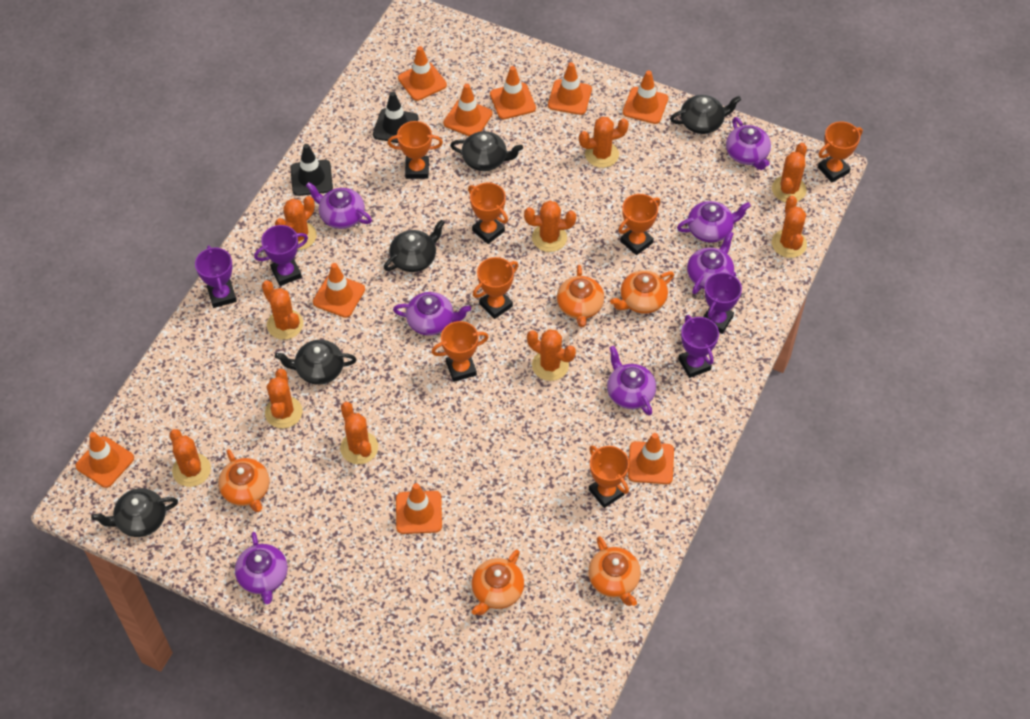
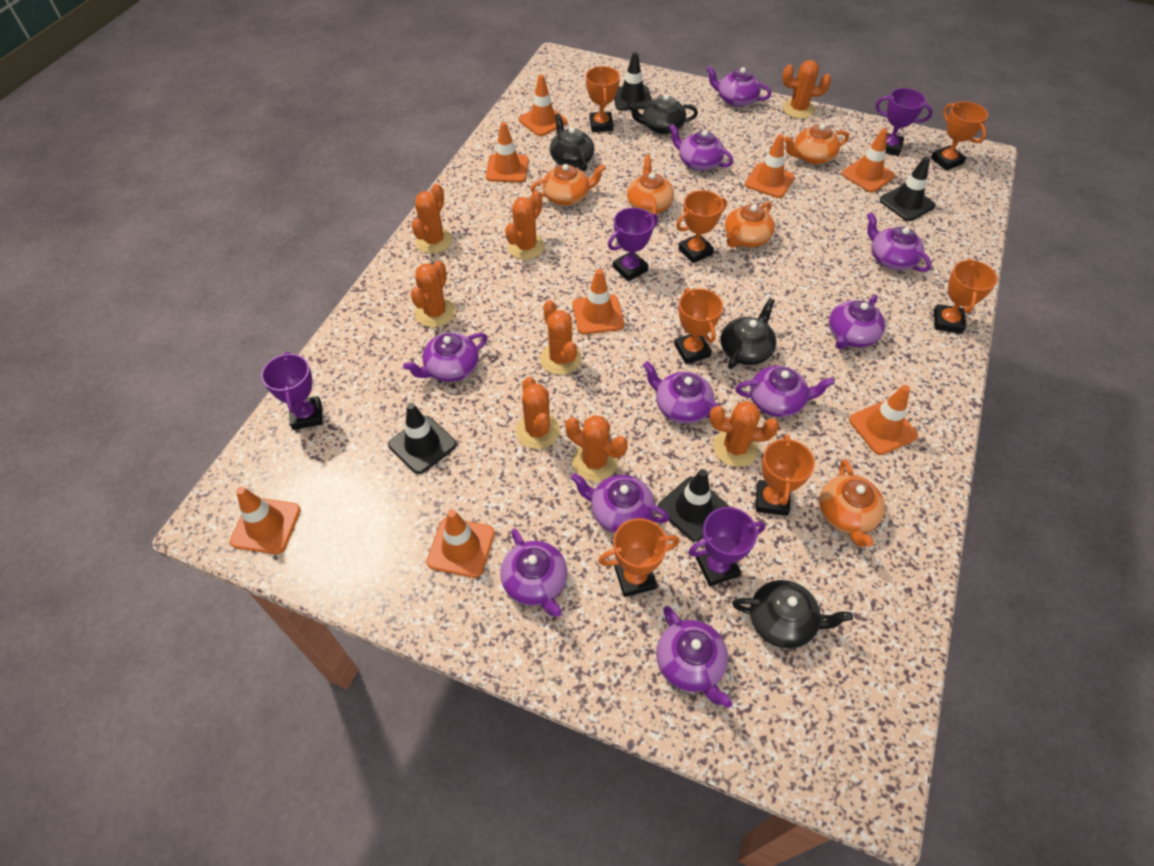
black teapot: [91,488,178,537] [275,340,357,385] [384,220,445,272] [450,131,523,171] [670,95,741,134] = 5 -> [550,113,595,171] [627,94,698,134] [721,298,776,369] [732,580,853,649] = 4
black traffic cone: [290,144,333,196] [373,92,418,143] = 2 -> [388,403,457,474] [614,52,652,111] [658,469,729,542] [880,156,936,221] = 4
orange cactus: [169,429,211,487] [262,280,303,340] [265,369,303,428] [275,196,317,250] [340,402,378,464] [524,200,576,252] [527,329,576,381] [579,116,629,168] [772,143,807,202] [772,196,807,258] = 10 -> [411,184,453,253] [411,261,455,327] [505,191,545,260] [516,377,560,449] [540,300,582,375] [565,415,628,481] [710,401,779,467] [782,60,831,119] = 8
orange traffic cone: [75,432,134,488] [313,263,365,318] [396,483,442,534] [398,46,447,101] [443,83,492,136] [490,66,536,119] [548,62,592,115] [623,70,668,124] [628,433,674,484] = 9 -> [230,487,301,554] [427,509,495,578] [486,122,529,182] [519,74,567,136] [572,269,624,334] [745,134,795,198] [842,128,895,192] [849,385,918,455] = 8
purple teapot: [235,532,288,604] [306,182,372,229] [393,292,471,335] [607,346,656,416] [677,201,751,243] [687,231,734,294] [726,117,771,170] = 7 -> [403,332,488,382] [500,528,568,617] [571,473,670,533] [643,361,719,424] [656,606,732,708] [669,124,733,171] [706,66,771,107] [735,366,835,417] [829,295,885,349] [867,212,931,272] = 10

